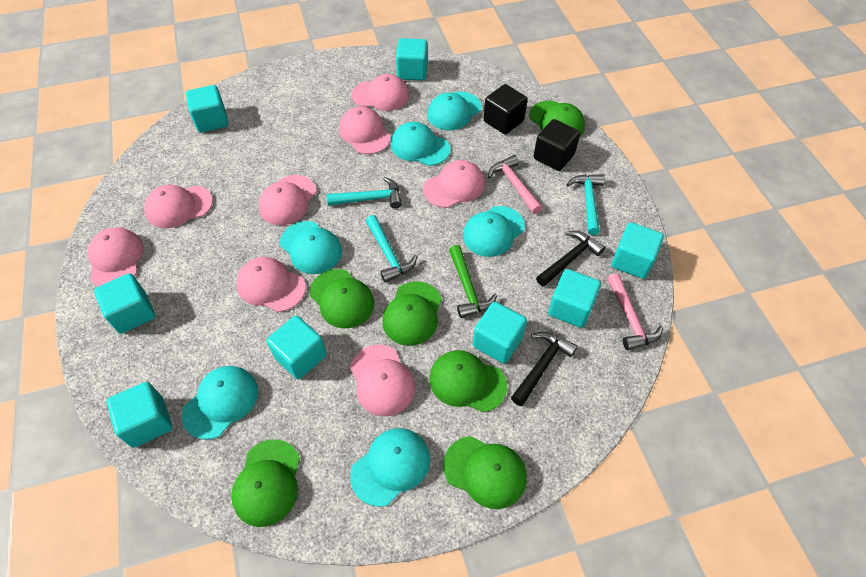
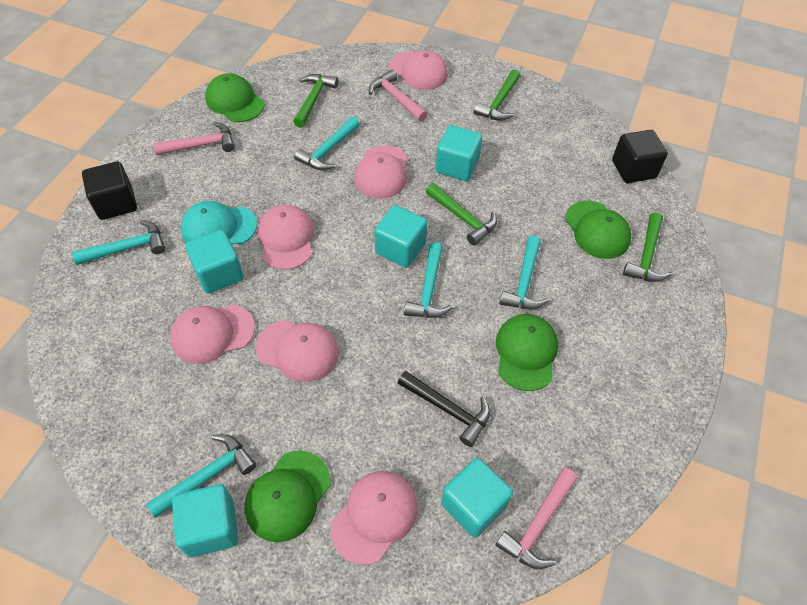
black hammer: [511,332,578,406] [536,231,605,287] = 2 -> [398,371,490,447] = 1
green cap: [231,439,300,527] [310,269,374,328] [383,281,442,346] [429,350,507,412] [443,436,527,509] [529,101,585,136] = 6 -> [205,73,265,122] [245,450,330,542] [496,314,558,391] [565,201,631,259] = 4
green hammer: [449,245,497,318] = 1 -> [293,74,338,128] [426,183,497,246] [474,69,520,121] [623,212,672,282] = 4
pink cap: [88,227,144,287] [144,185,213,228] [236,257,306,312] [258,175,316,225] [339,106,391,154] [350,345,415,416] [352,74,410,111] [423,160,485,208] = 8 -> [170,305,255,364] [256,320,339,382] [258,205,314,270] [330,471,418,565] [354,145,408,198] [389,50,448,90] = 6
pink hammer: [488,155,543,214] [607,273,663,350] = 2 -> [153,122,235,156] [369,70,428,122] [496,468,577,569] = 3
turquoise cap: [182,366,258,439] [280,221,342,274] [350,428,430,507] [391,122,450,166] [427,91,482,130] [463,206,525,257] = 6 -> [181,201,257,244] = 1
turquoise cube: [94,273,155,334] [106,382,172,448] [186,85,228,133] [267,316,327,379] [396,38,428,80] [473,302,527,364] [548,269,601,328] [611,222,664,279] = 8 -> [172,484,238,557] [185,230,244,294] [374,205,427,268] [435,125,482,181] [441,458,513,537] = 5
turquoise hammer: [327,177,402,209] [366,215,417,282] [567,174,605,235] = 3 -> [72,220,165,265] [146,434,256,518] [294,117,360,170] [404,242,453,318] [499,236,548,309] = 5

